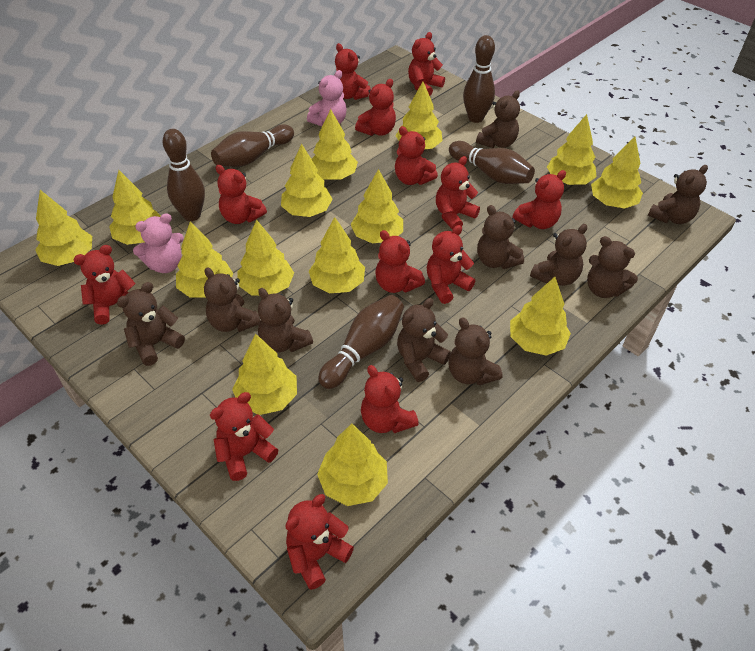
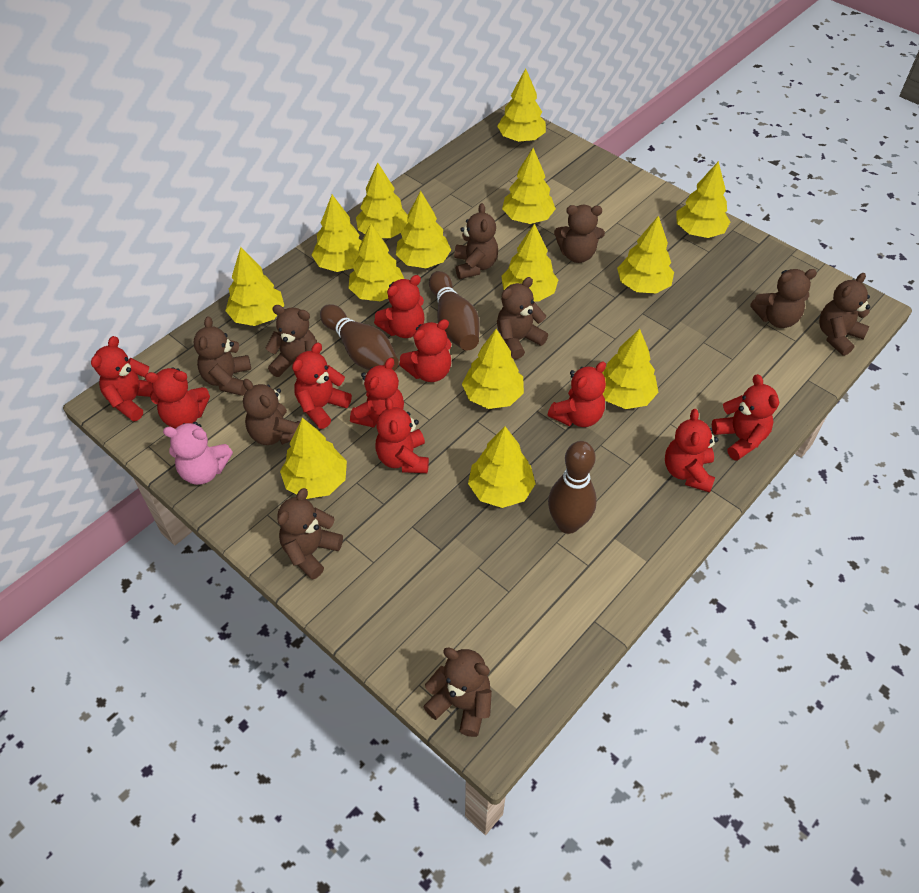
brown bowling pin: [163,129,205,221] [211,124,294,167] [318,295,404,389] [449,141,535,184] [463,35,495,123] = 5 -> [320,304,399,371] [429,271,480,351] [548,441,597,534] = 3
pink teddy bear: [133,213,184,273] [307,70,347,126] = 2 -> [163,422,233,485] = 1
red teddy bear: [73,245,136,325] [210,392,278,481] [215,165,267,224] [285,494,354,590] [334,43,371,100] [355,79,396,136] [361,365,419,433] [375,230,425,293] [395,126,438,185] [408,32,445,96] [427,225,475,304] [436,156,480,230] [513,170,566,229] = 13 -> [91,336,153,421] [145,367,210,428] [292,343,352,429] [350,358,404,428] [374,275,425,338] [376,398,429,473] [399,319,452,382] [548,361,606,427] [665,409,719,493] [712,374,779,461] = 10

